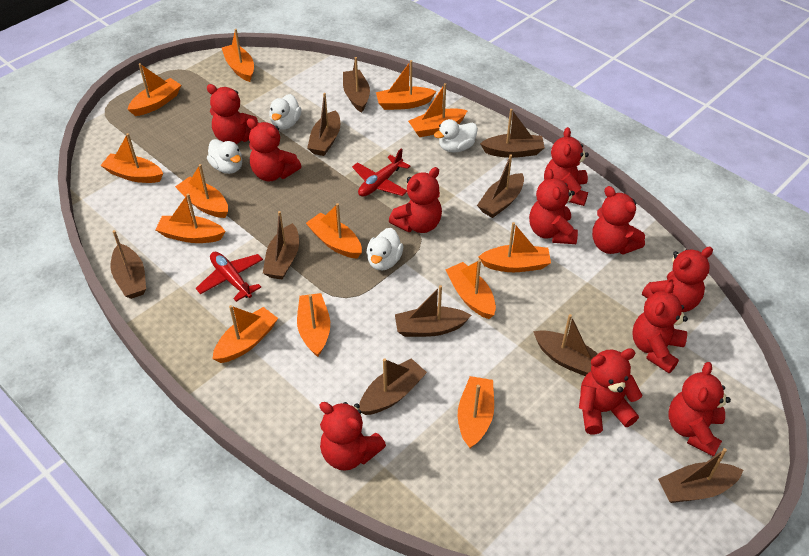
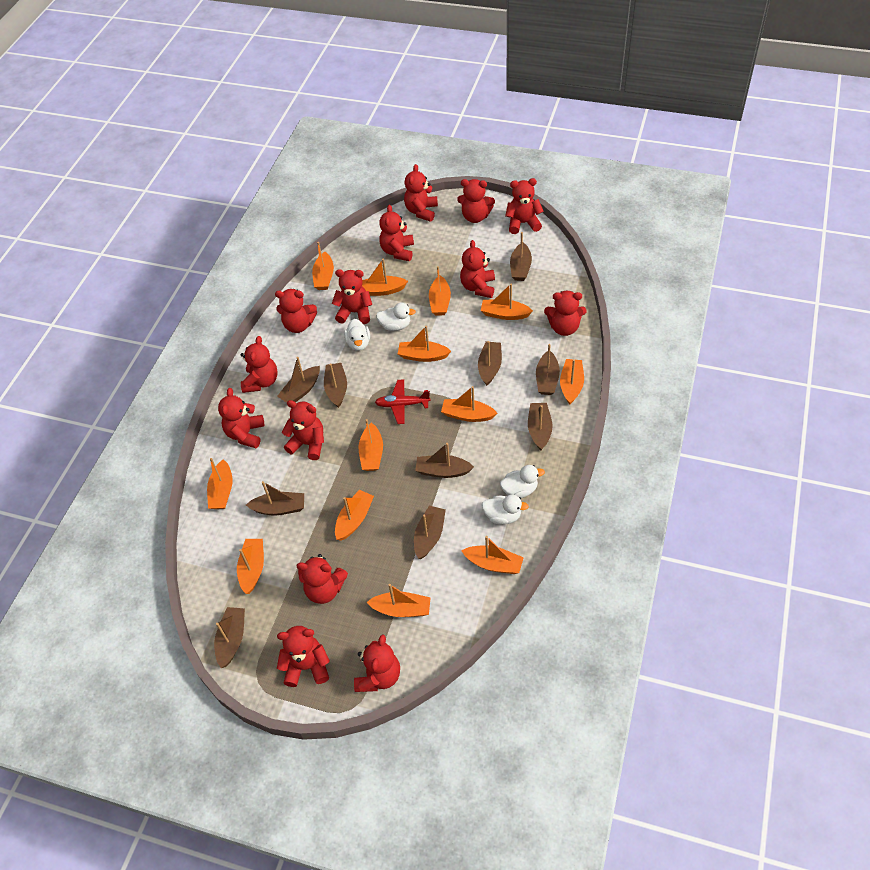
red plane: [196,252,263,302] [352,148,410,197] = 2 -> [375,379,430,424] = 1
red teddy bear: [207,84,258,144] [247,118,301,182] [319,402,386,471] [389,167,442,233] [529,169,578,244] [544,127,589,206] [579,348,642,434] [592,186,645,255] [632,282,688,373] [642,247,713,312] [669,362,731,457] = 11 -> [218,388,264,448] [241,336,278,393] [275,289,317,333] [277,626,330,687] [282,400,324,460] [296,554,348,604] [332,269,372,324] [354,634,400,692] [379,205,414,261] [404,164,438,222] [457,179,495,223] [460,240,495,298] [505,178,544,234] [544,291,586,336] = 14

